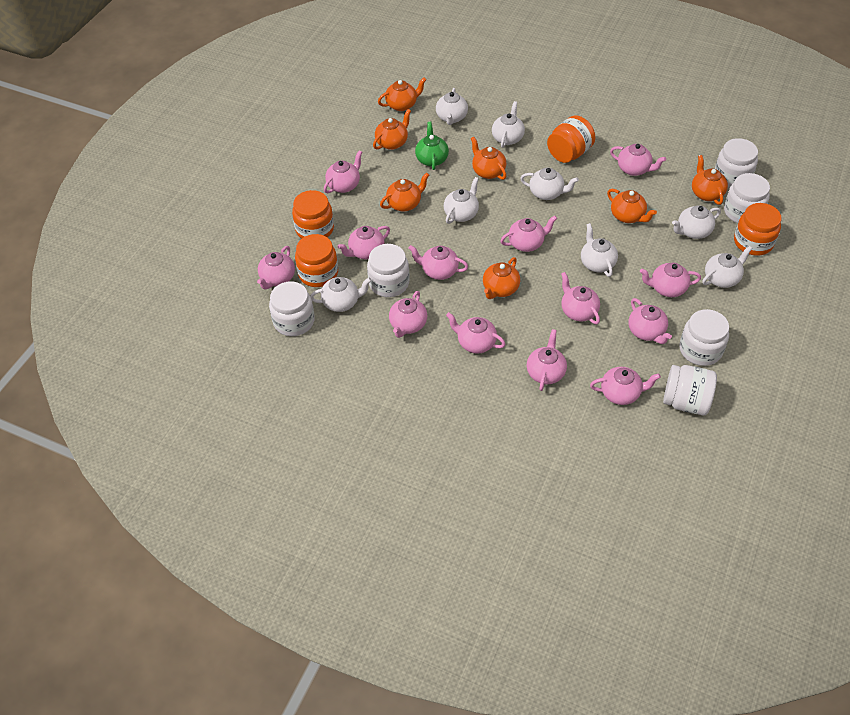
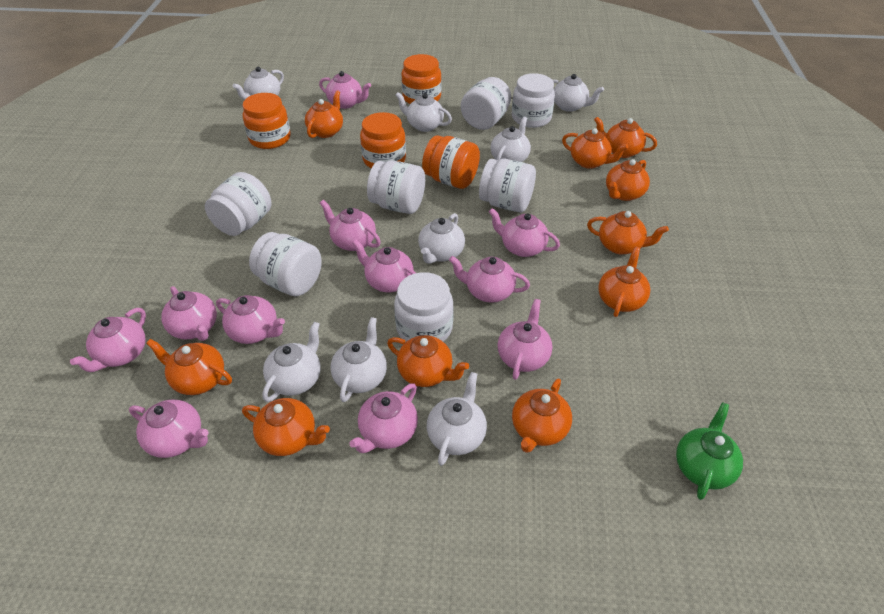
orange teapot: [373,109,411,150] [378,77,427,111] [380,172,429,212] [471,137,506,180] [483,257,520,299] [607,189,657,223] [692,155,728,205] = 7 -> [146,339,232,395] [242,398,330,456] [305,90,343,138] [387,335,469,387] [512,379,572,453] [562,128,628,169] [587,211,669,254] [594,117,657,158] [598,247,650,317] [606,159,650,201] = 10
pink teapot: [257,246,295,289] [324,150,362,193] [338,226,390,259] [389,291,427,338] [408,245,468,280] [446,312,506,354] [500,215,557,252] [527,329,567,391] [561,272,600,324] [590,367,661,405] [610,144,666,176] [629,298,672,344] [640,263,701,297] = 13 -> [70,308,146,372] [129,399,209,458] [161,286,217,341] [216,295,285,344] [319,71,371,109] [320,200,381,251] [349,383,418,453] [352,240,416,292] [449,256,530,303] [489,208,560,257] [498,299,552,380] = 11
white jar: [269,281,315,336] [367,244,410,297] [663,365,717,415] [679,309,729,366] [715,138,758,188] [724,173,770,223] = 6 -> [205,172,271,236] [249,232,322,296] [367,160,425,214] [394,272,454,342] [461,77,511,130] [479,159,536,212] [512,73,555,128] = 7

